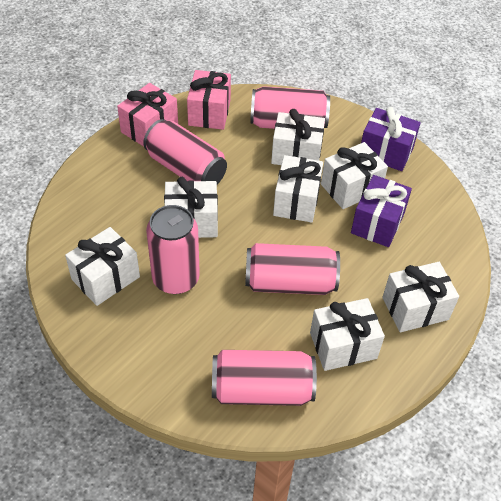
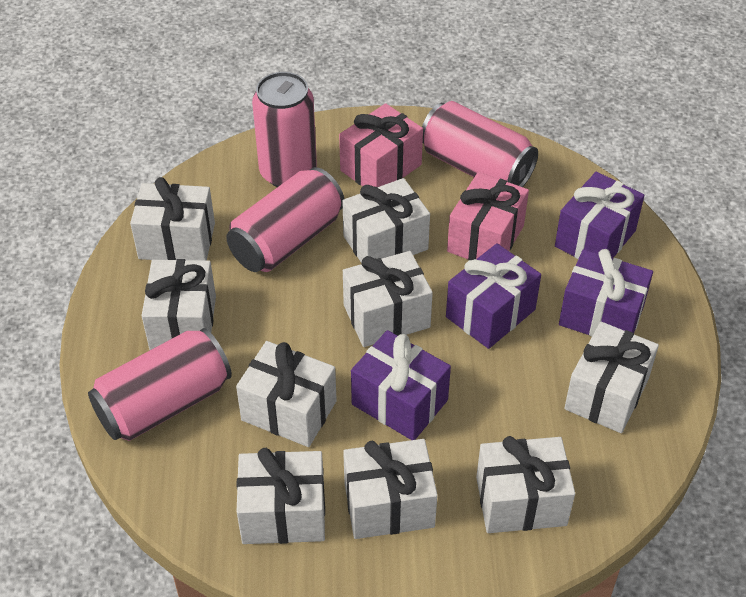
pink can: [143,119,227,184] [146,205,200,294] [212,350,317,406] [245,243,340,295] [250,86,330,129] = 5 -> [88,328,232,441] [226,167,344,272] [252,72,317,187] [422,101,538,187] = 4
purple gift: [351,175,412,247] [361,107,421,171] = 2 -> [351,330,451,440] [446,243,541,349] [555,172,644,259] [559,249,653,337] = 4
white gift: [65,227,140,306] [164,177,218,238] [271,109,325,165] [273,155,323,223] [310,298,385,371] [321,142,388,209] [382,262,459,332] = 7 -> [130,177,215,260] [141,259,216,350] [236,341,337,447] [236,448,325,544] [342,178,430,263] [343,251,433,347] [343,439,438,539] [476,436,575,533] [564,322,659,433] = 9

